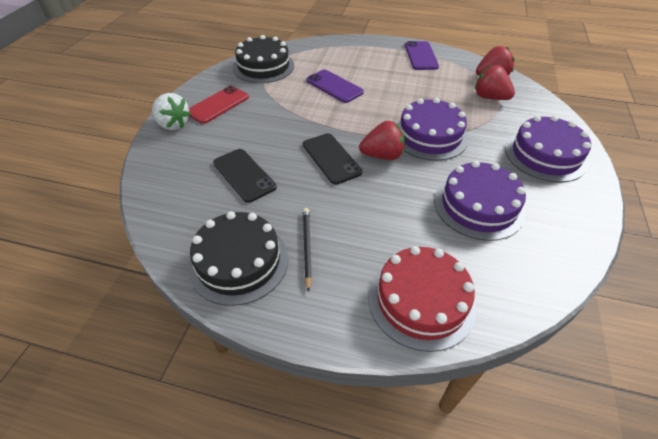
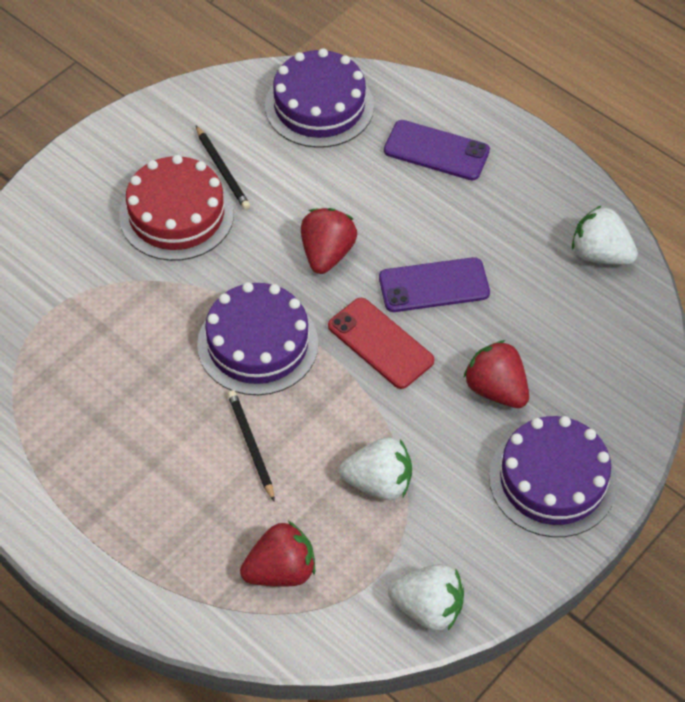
black cake: [188,211,288,306] [233,35,294,83] = 2 -> none = 0
black pencil: [303,208,312,292] = 1 -> [196,126,250,210] [228,390,275,502] = 2
black phone: [213,149,277,203] [303,133,362,185] = 2 -> none = 0
white strawberry: [152,93,191,130] = 1 -> [339,437,412,500] [388,564,464,631] [572,205,638,265] = 3

